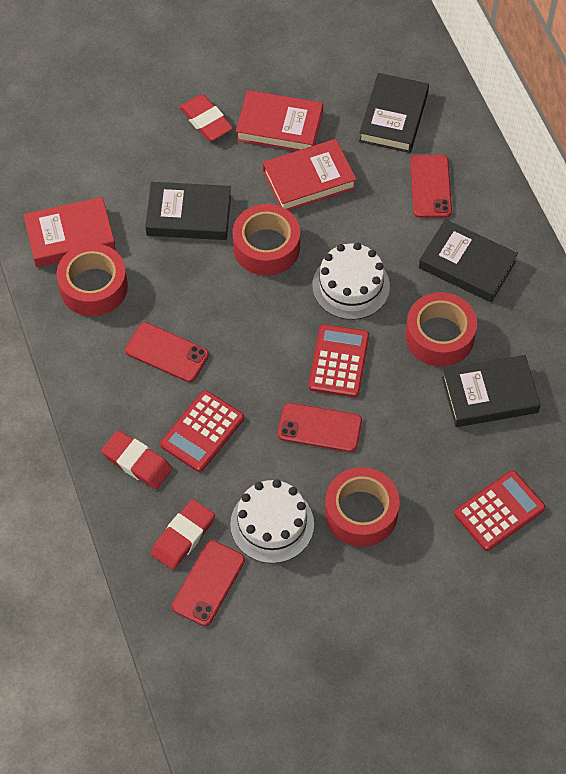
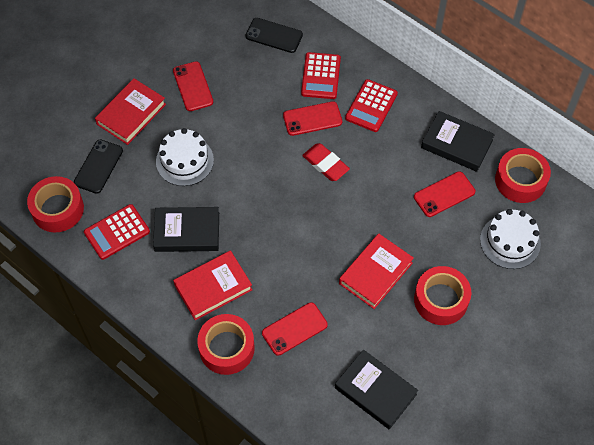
black book: [145,182,231,240] [359,73,429,153] [419,219,518,302] [442,355,541,427] = 4 -> [153,207,219,252] [335,350,418,429] [421,111,495,172] = 3
black phone: none = 0 -> [74,140,123,194] [245,18,303,53] = 2
red eraser: [101,430,172,489] [151,499,215,570] [179,94,233,141] = 3 -> [302,143,350,181] = 1

